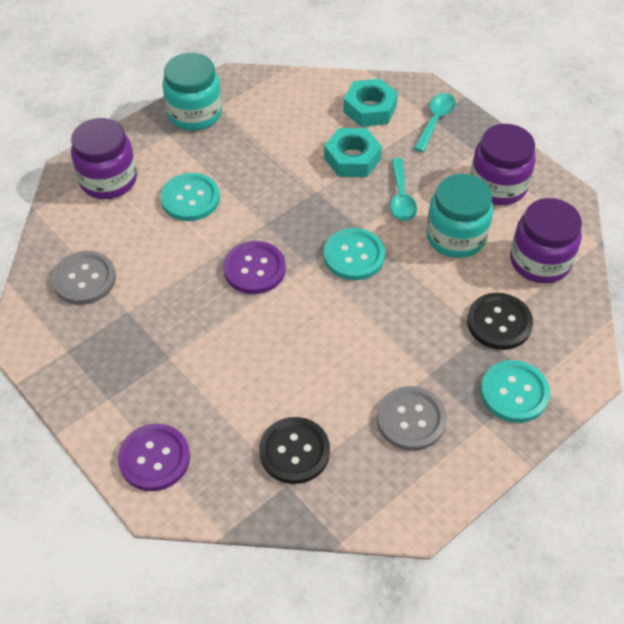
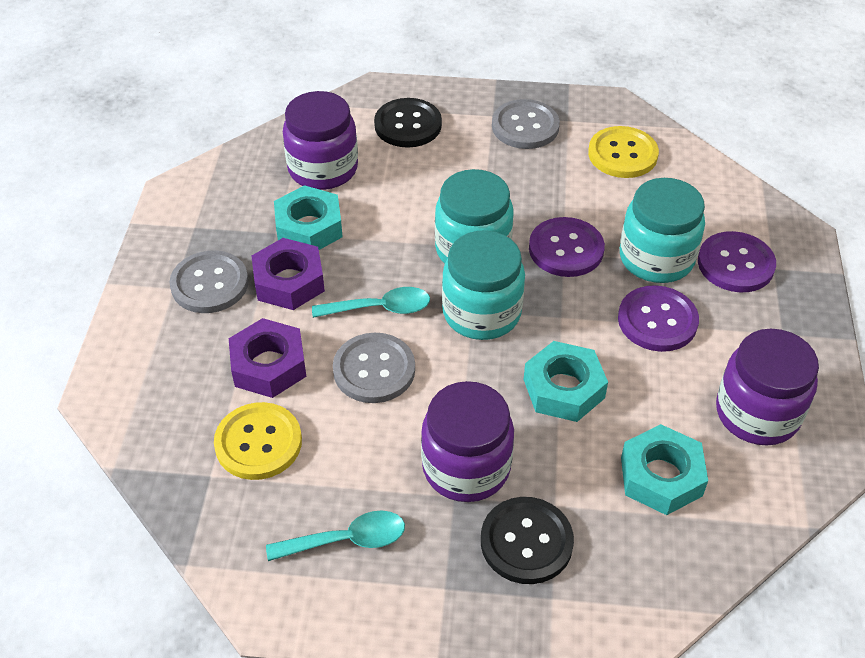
grey button: [52,251,116,305] [377,386,447,451] = 2 -> [169,250,249,313] [333,333,415,403] [492,99,560,149] = 3
purple button: [118,424,190,491] [223,241,286,294] = 2 -> [529,217,605,277] [618,285,699,352] [698,231,776,292] = 3
purple nut: none = 0 -> [229,318,306,398] [252,238,325,310] = 2
turquoise button: [160,173,220,221] [324,228,385,280] [481,360,550,423] = 3 -> none = 0
turquoise jar: [162,53,222,131] [426,174,493,258] = 2 -> [435,169,513,264] [442,230,525,340] [620,178,705,283] = 3
turquoise nut: [324,128,382,177] [343,79,398,127] = 2 -> [274,185,343,250] [524,341,608,422] [621,424,708,515] = 3
yellow button: none = 0 -> [214,402,302,480] [588,126,659,178] = 2

